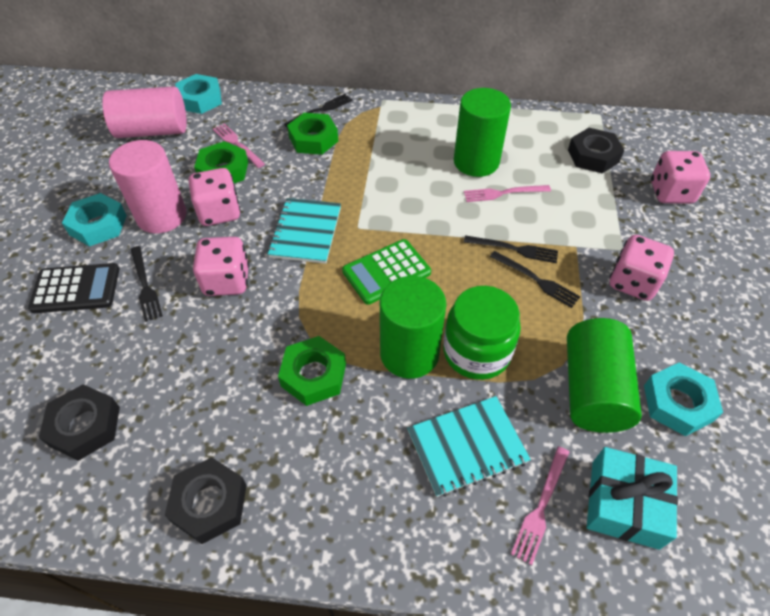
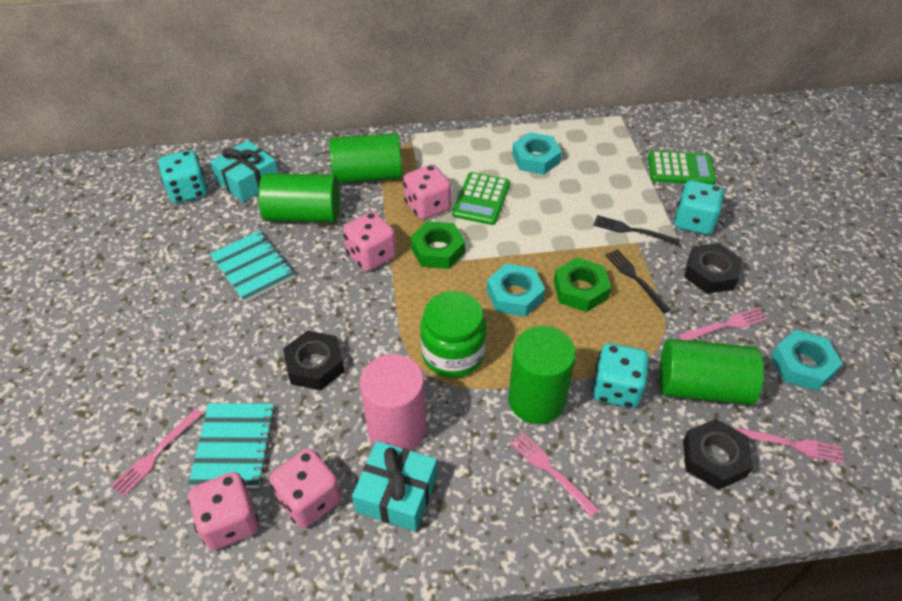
black calculator: [28,263,119,313] = 1 -> none = 0
black fork: [130,246,163,322] [284,94,353,127] [464,236,558,263] [490,251,580,308] = 4 -> [593,215,680,246] [605,249,671,313] = 2
green calculator: [342,239,431,305] = 1 -> [452,172,510,225] [648,151,716,185] = 2
green cylinder: [380,276,446,379] [454,88,511,177] [567,318,642,433] = 3 -> [258,173,340,222] [329,133,402,184] [508,326,576,424] [659,339,764,405] = 4
green nut: [194,141,248,183] [278,336,346,406] [287,113,338,155] = 3 -> [410,221,466,269] [554,258,611,312] = 2
pink cylinder: [102,86,187,138] [109,140,187,233] = 2 -> [360,354,426,451] = 1
pink fork: [213,124,265,168] [464,185,551,202] [511,446,569,565] = 3 -> [111,408,203,497] [510,432,599,517] [678,308,767,341] [732,427,843,464] = 4
turquoise dice: none = 0 -> [159,150,208,203] [592,343,649,408] [674,180,725,235] = 3
turquoise gift: [587,447,678,550] = 1 -> [210,140,278,202] [352,441,437,532] = 2

